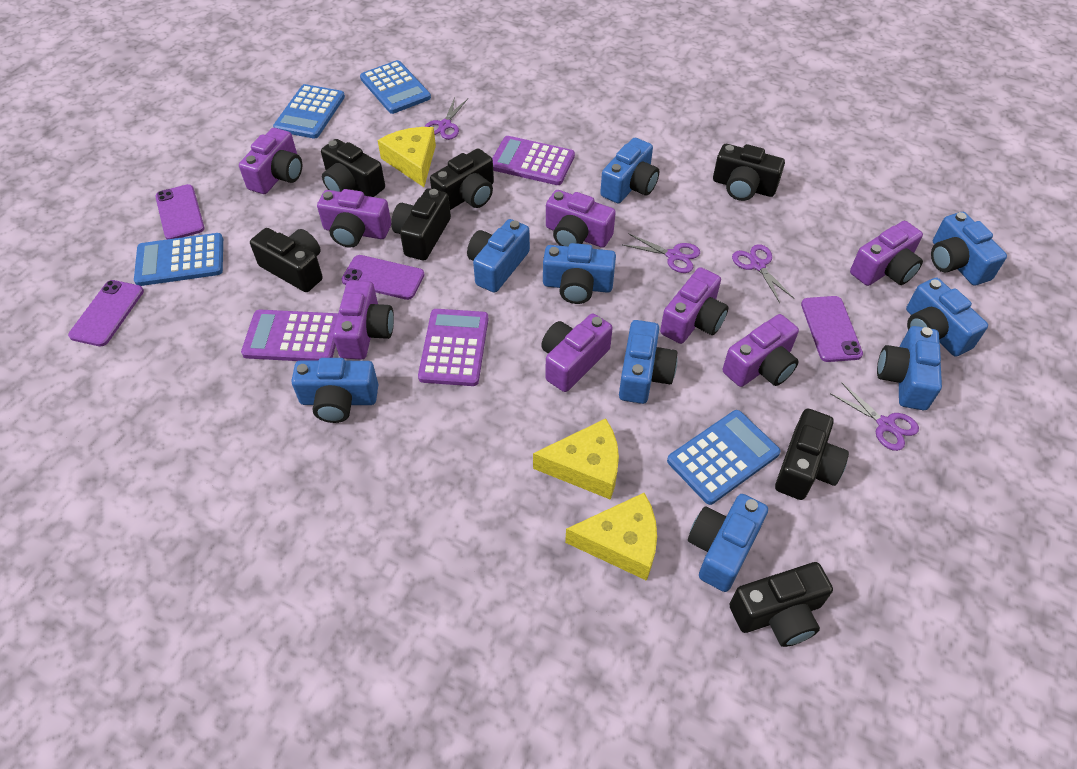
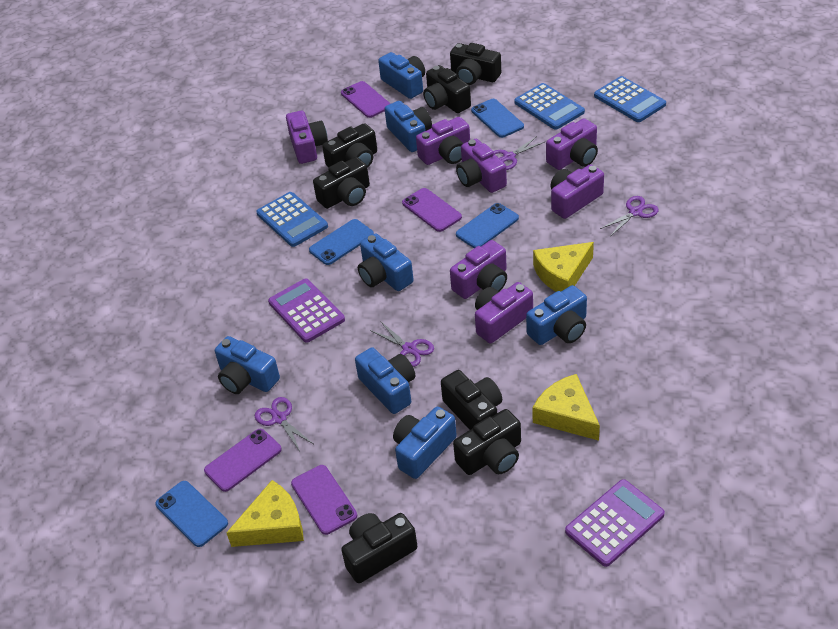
blue calculator: [134,233,223,286] [273,84,345,139] [360,60,431,114] [667,410,780,505] = 4 -> [256,192,328,247] [514,83,585,130] [594,76,666,122] = 3
blue camera: [291,358,378,423] [467,219,530,293] [543,243,616,304] [600,138,659,203] [619,320,678,404] [688,494,768,592] [877,326,942,410] [906,278,988,356] [931,212,1007,286] = 9 -> [215,336,280,394] [355,347,415,414] [358,234,414,291] [378,52,425,99] [385,101,432,152] [393,407,457,479] [526,285,587,345] = 7
blue phone: none = 0 -> [155,481,228,547] [309,219,374,265] [456,203,519,248] [471,99,524,138] = 4
purple calculator: [241,310,338,361] [418,309,488,386] [492,136,575,185] = 3 -> [268,279,345,343] [565,479,665,567] = 2
purple camera: [239,128,302,194] [317,189,391,248] [333,280,394,360] [541,314,613,392] [546,190,616,248] [660,267,728,344] [723,314,799,387] [850,221,923,286] = 8 -> [286,111,328,164] [416,117,470,165] [450,240,507,299] [456,139,507,193] [475,282,533,343] [546,119,598,170] [550,164,604,219] = 7

